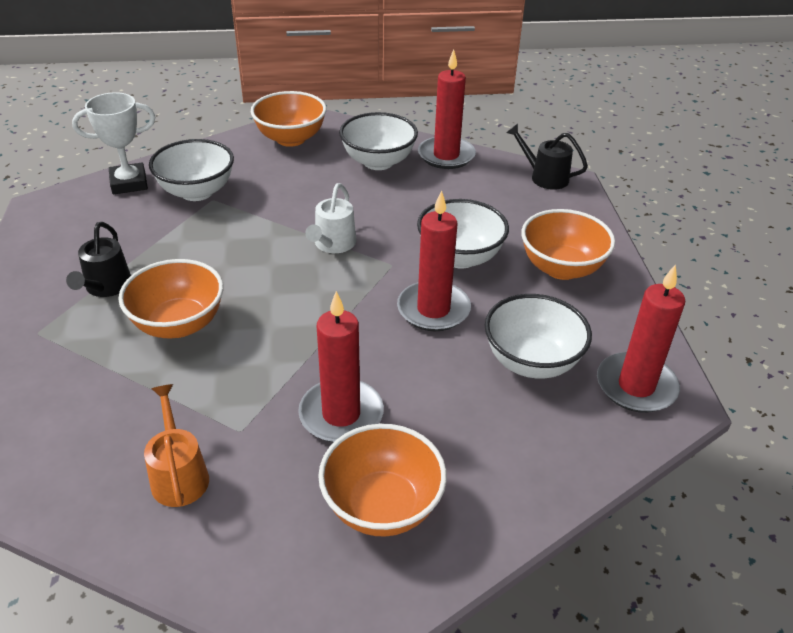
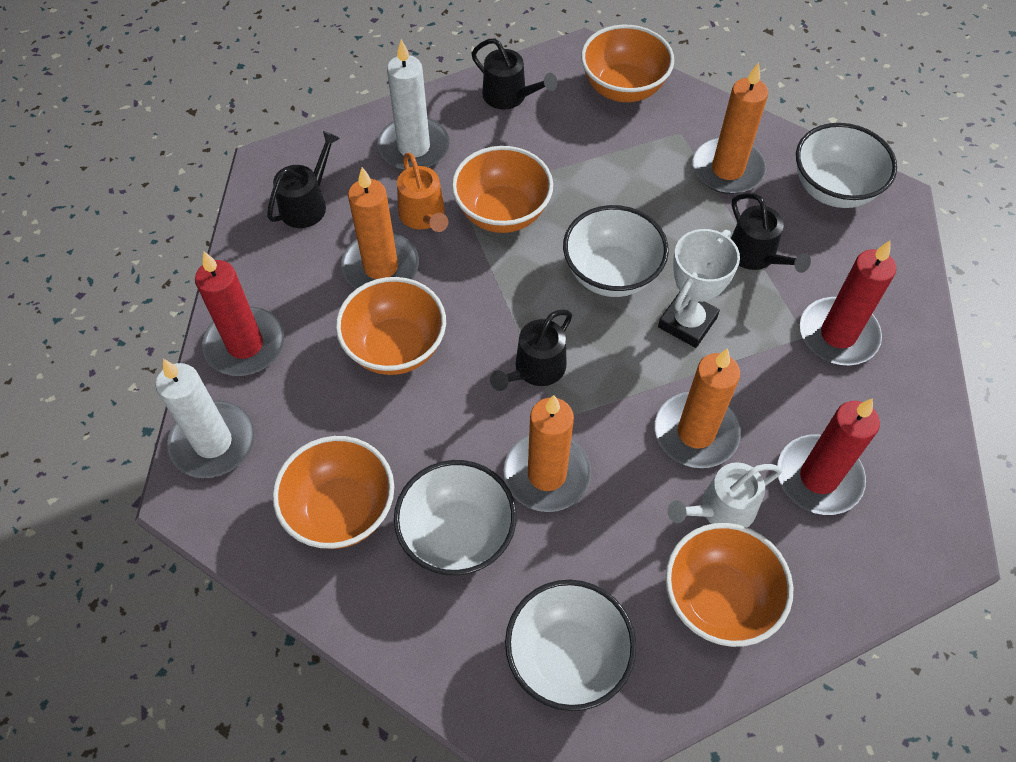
black watering can: [66,222,131,297] [507,124,588,190] = 2 -> [267,131,340,228] [471,39,557,109] [490,310,572,391] [731,193,811,273] = 4
orange bowl: [118,259,224,338] [251,91,327,147] [318,424,447,537] [521,209,615,280] = 4 -> [273,436,394,549] [336,277,446,375] [452,146,553,233] [581,25,674,102] [665,523,793,647] = 5
orange candle: none = 0 -> [341,167,419,289] [503,395,591,512] [655,348,741,468] [693,62,768,194] = 4
red candle: [298,291,384,443] [397,190,471,331] [418,49,476,169] [597,264,685,413] = 4 -> [195,252,285,376] [777,398,880,515] [800,240,896,365] = 3
white candle: none = 0 -> [155,359,254,478] [377,39,450,170] = 2

